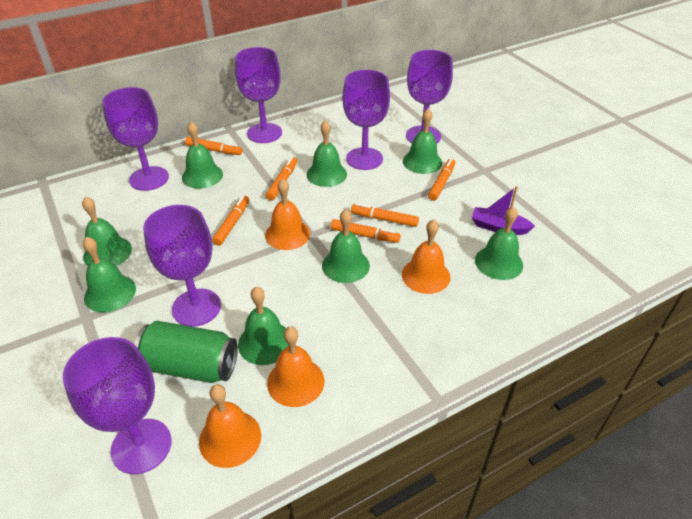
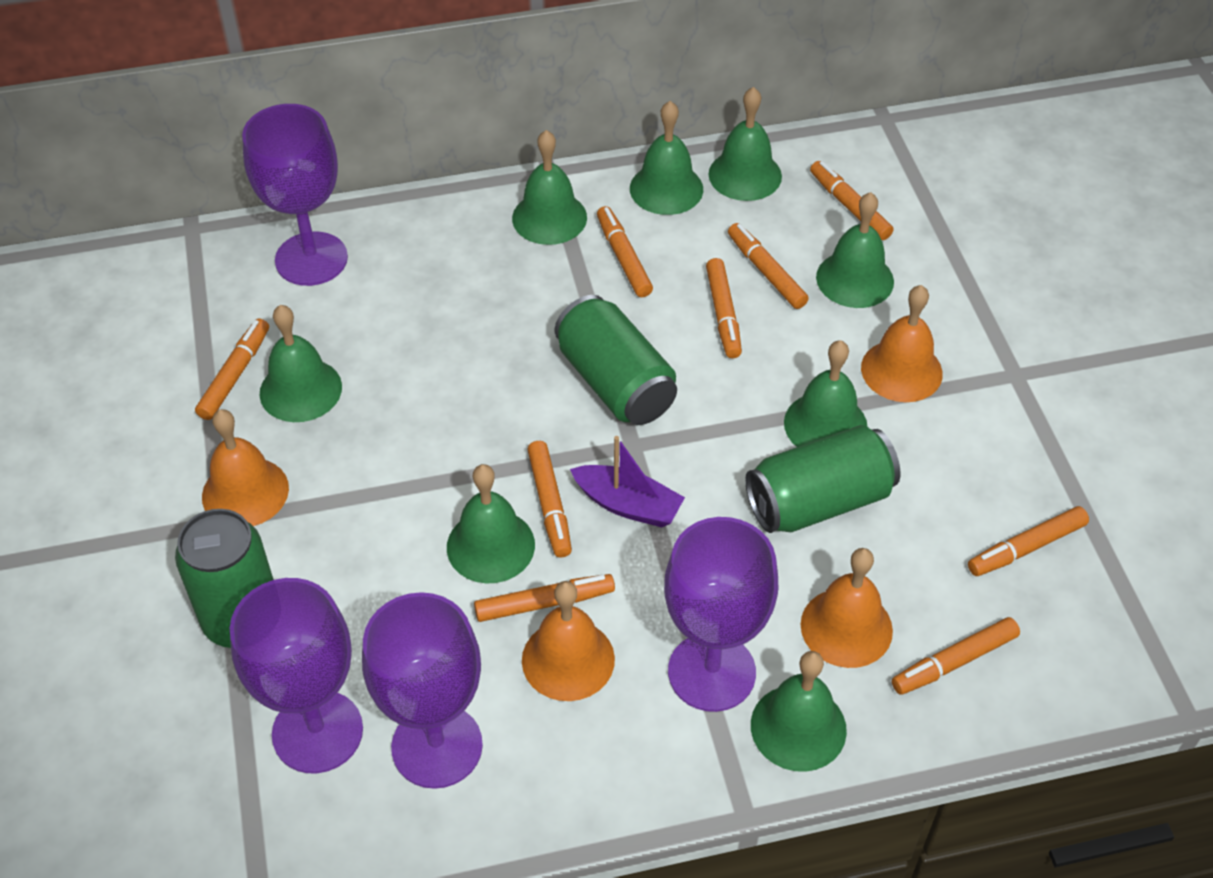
green can: [134,321,238,383] = 1 -> [175,509,274,648] [555,295,677,425] [745,425,901,533] = 3
orange marker: [185,137,242,155] [212,196,249,246] [266,157,297,201] [331,219,401,243] [351,203,419,227] [428,158,455,201] = 6 -> [195,319,269,420] [474,574,615,622] [527,441,572,557] [597,206,653,297] [706,258,742,358] [728,223,809,309] [810,161,894,240] [892,617,1020,695] [968,506,1089,576] = 9
purple goblet: [63,337,172,474] [102,87,169,191] [143,205,221,327] [235,47,282,143] [343,70,390,170] [406,50,453,143] = 6 -> [230,578,363,773] [242,104,348,286] [362,592,483,789] [664,517,778,712] = 4

